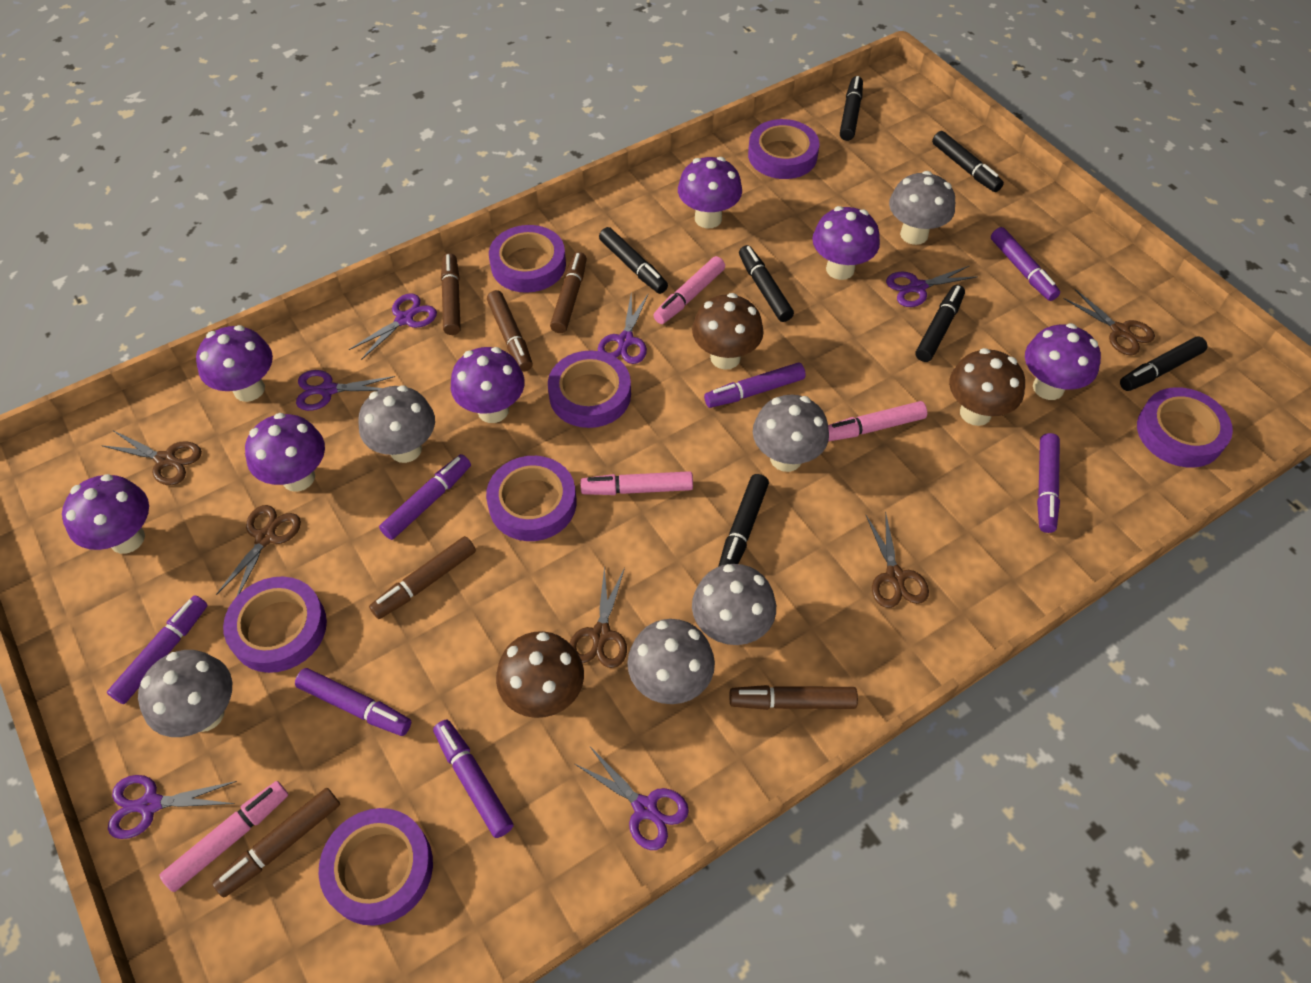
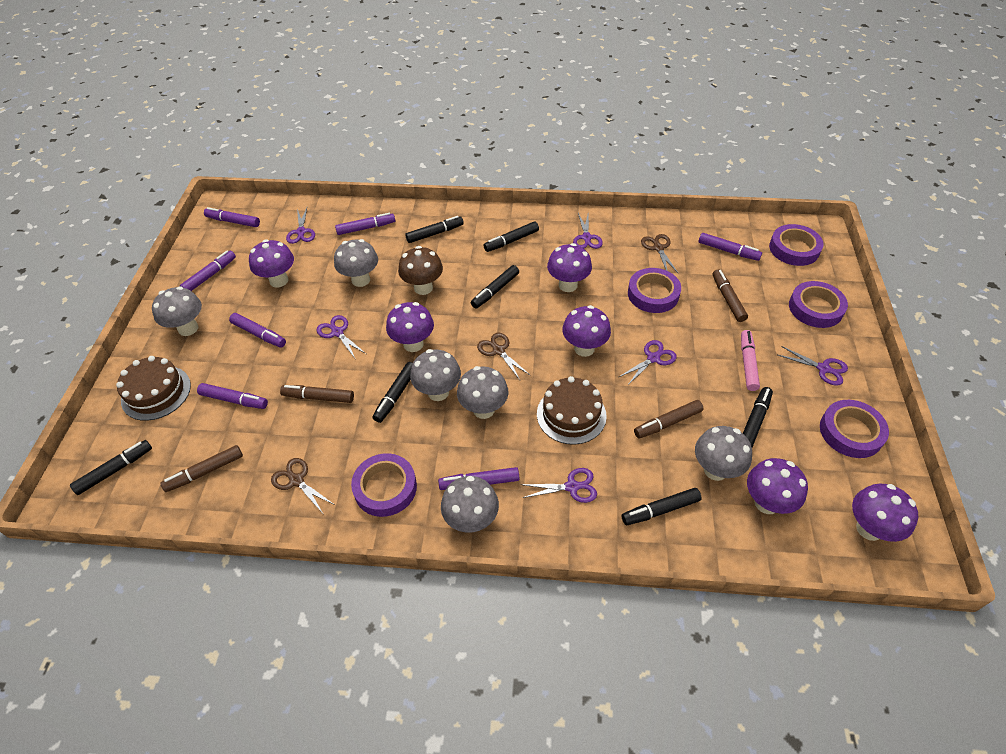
brown cake: none = 0 -> [116,356,191,421] [537,376,607,445] = 2
brown marker: [212,788,340,897] [369,536,476,619] [441,253,461,335] [487,290,533,371] [550,252,587,333] [730,685,858,710] = 6 -> [161,445,243,492] [280,385,354,403] [634,400,704,438] [713,269,748,322] = 4
brown mushroom: [496,631,584,718] [692,293,764,370] [949,348,1025,426] = 3 -> [398,246,443,295] = 1
brown scissors: [101,431,202,485] [216,505,301,596] [569,566,627,668] [866,511,929,608] [1063,289,1155,355] = 5 -> [271,458,335,513] [477,333,531,380] [641,234,678,273] = 3
pink marker: [159,781,288,892] [580,471,693,495] [653,256,725,324] [828,401,927,442] = 4 -> [741,330,760,391] = 1
purple mushroom: [62,474,149,554] [196,325,273,402] [245,413,325,492] [451,347,525,423] [678,157,742,228] [812,206,880,280] [1025,323,1101,400] = 7 -> [249,240,294,287] [386,302,434,352] [547,243,592,292] [562,305,611,357] [747,458,808,514] [852,484,918,542] = 6
purple tape: [223,576,327,673] [319,808,433,926] [486,456,576,541] [489,225,566,293] [548,351,631,428] [748,119,819,179] [1137,387,1233,468] = 7 -> [351,453,417,517] [628,268,681,313] [769,224,824,266] [789,281,848,328] [820,400,889,458] = 5

